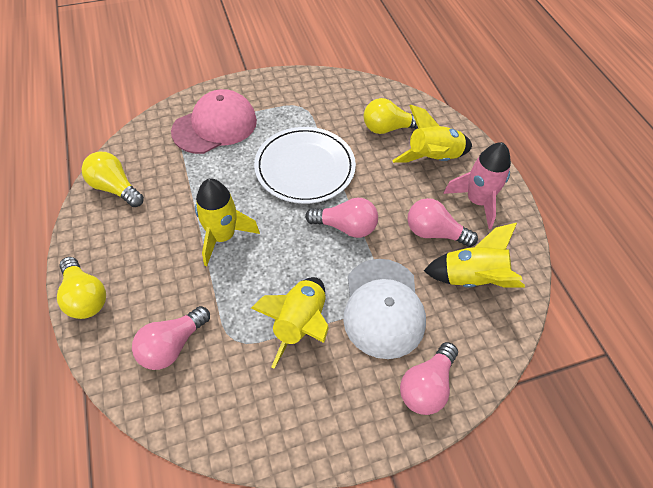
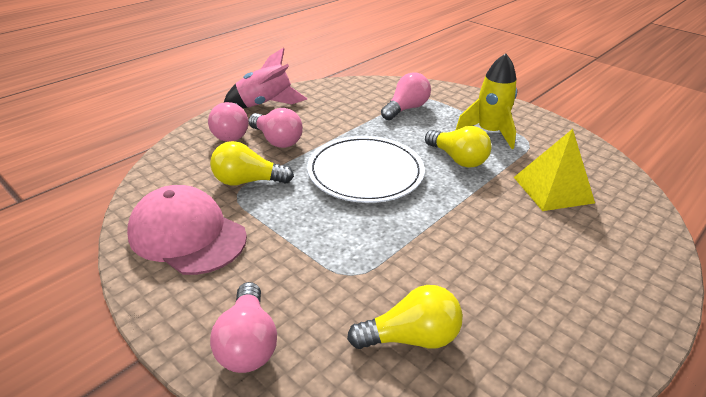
white cap: [343,259,426,359] = 1 -> none = 0
yellow pyramid: none = 0 -> [514,129,595,211] = 1
yellow rocket: [195,178,260,266] [251,277,329,369] [392,105,472,163] [424,223,525,288] = 4 -> [456,53,517,149] = 1

